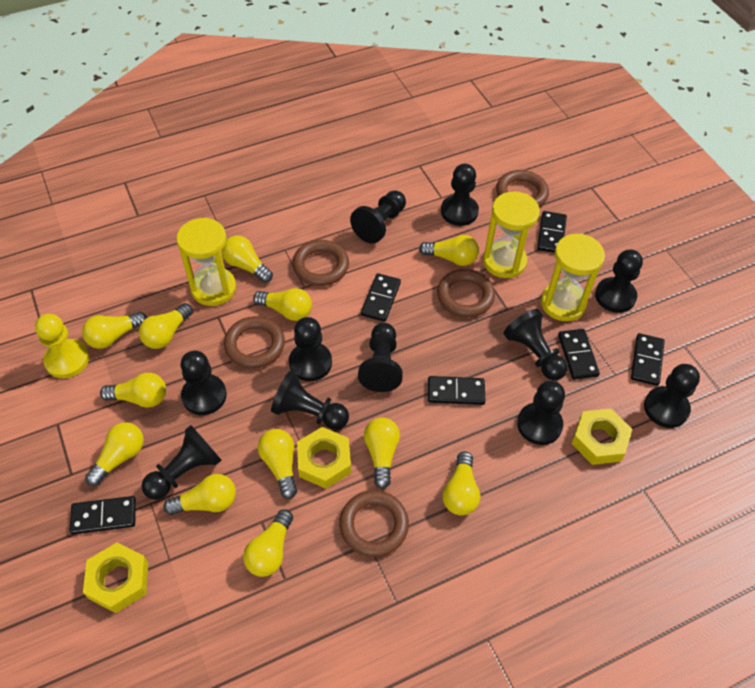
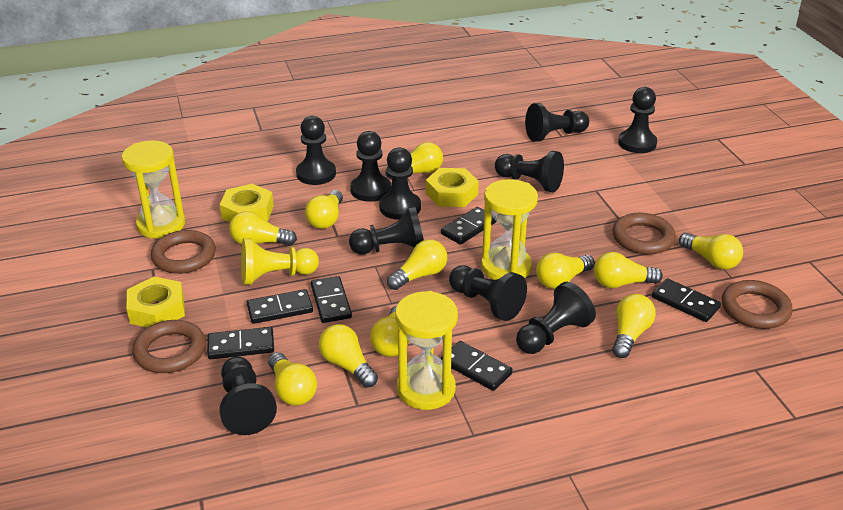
black pawn: [141,425,221,500] [180,351,227,415] [271,371,349,430] [289,317,332,381] [350,190,406,244] [358,323,403,392] [441,164,479,226] [503,309,568,380] [517,381,565,445] [595,249,643,313] [644,364,700,428] = 11 -> [219,357,277,435] [296,116,336,185] [349,206,424,255] [350,131,391,202] [379,148,421,220] [449,265,527,321] [495,151,564,192] [516,282,596,354] [525,103,589,142] [618,87,657,153] = 10
brown ring: [224,316,285,369] [292,240,349,286] [339,490,409,557] [437,269,495,317] [496,170,549,207] = 5 -> [132,320,206,373] [151,230,216,274] [612,213,676,255] [722,280,793,329] = 4
yellow light bulb: [82,312,147,349] [85,422,144,486] [100,373,166,408] [139,303,193,349] [163,474,236,515] [222,235,273,283] [243,509,293,577] [253,288,312,321] [258,429,297,499] [364,417,400,489] [419,235,479,266] [443,452,480,516] = 12 -> [229,211,297,246] [268,352,317,406] [305,190,343,229] [319,324,378,388] [370,305,409,357] [386,142,443,180] [387,239,447,290] [536,253,595,289] [594,252,663,288] [612,294,656,358] [679,233,743,270] = 11

